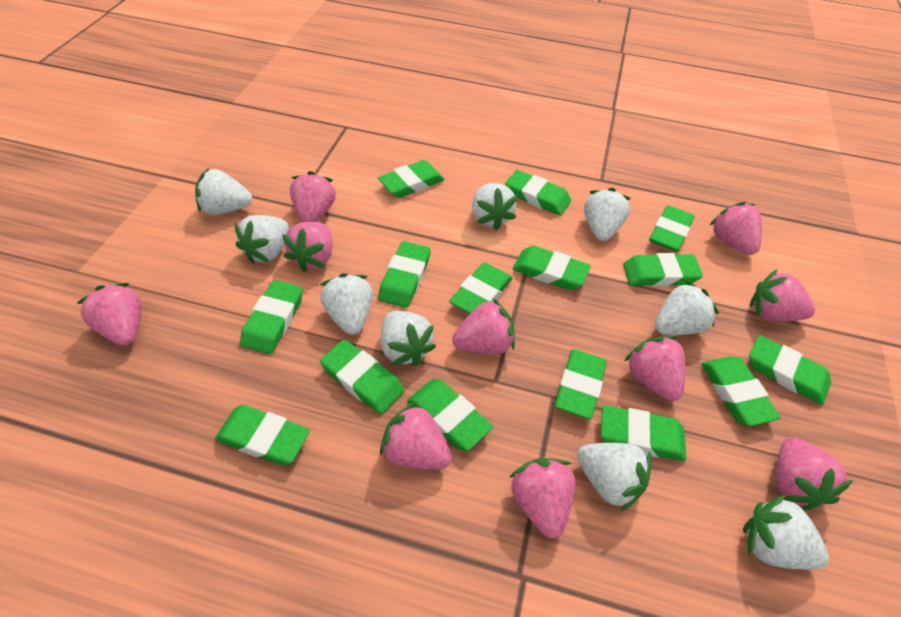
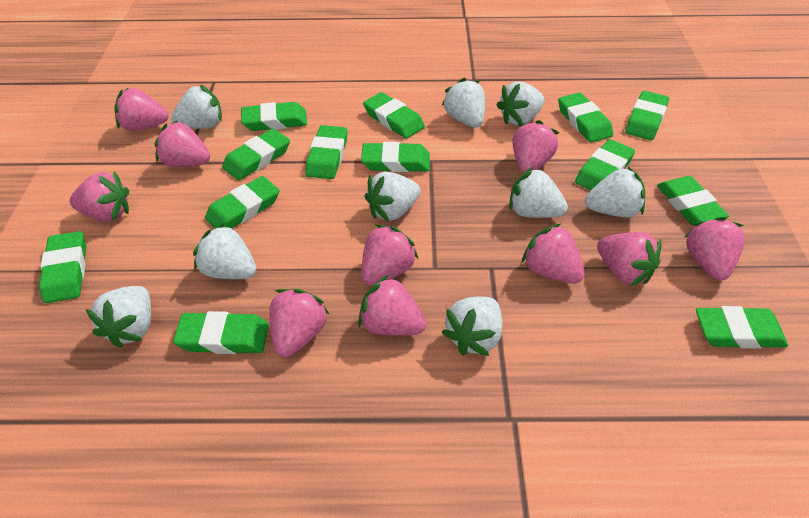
green eraser: [215,405,310,466] [240,280,303,354] [320,339,405,414] [378,160,445,198] [378,241,430,308] [407,379,493,451] [449,263,513,314] [505,170,571,216] [513,246,591,290] [555,349,607,419] [601,405,686,461] [623,253,703,287] [649,205,695,252] [702,356,781,426] [749,335,831,405] = 15 -> [39,231,86,303] [173,311,269,354] [205,176,280,228] [222,129,290,180] [241,102,307,131] [305,125,348,179] [361,142,430,172] [363,92,425,138] [558,92,613,143] [575,139,635,190] [625,91,669,140] [657,176,729,226] [696,306,788,349] = 13

